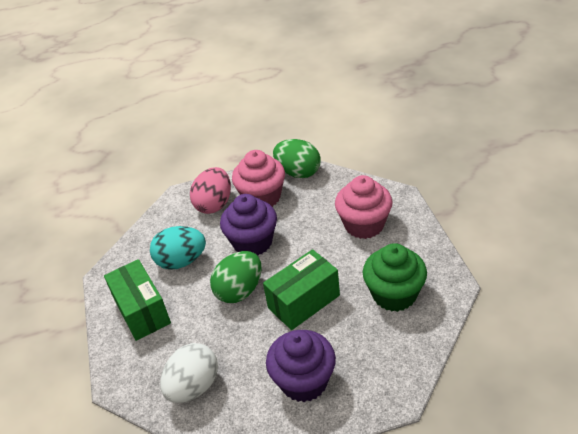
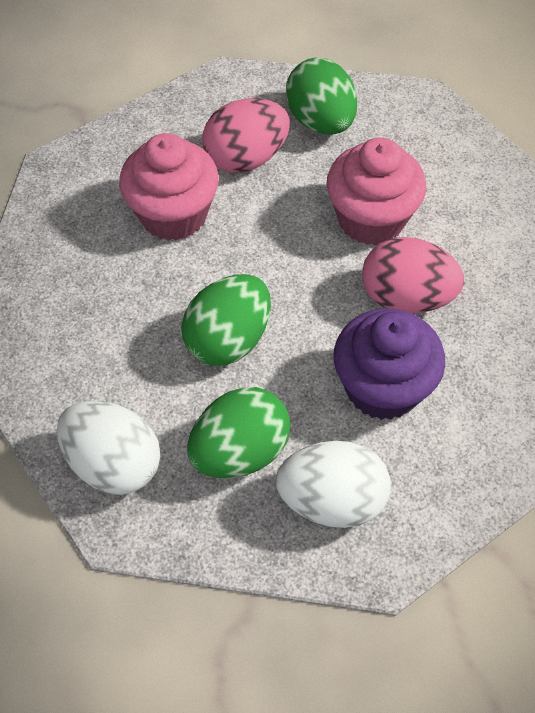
green box: [104,259,171,341] [263,249,340,330] = 2 -> none = 0
green cupcake: [363,243,427,312] = 1 -> none = 0
green egg: [210,251,262,303] [273,139,321,178] = 2 -> [181,274,271,366] [187,387,291,478] [286,58,357,135] = 3
pink egg: [190,167,231,214] = 1 -> [202,98,290,173] [362,237,464,313] = 2
purple cupcake: [220,194,277,256] [266,330,336,402] = 2 -> [334,308,445,420] = 1
turquoise egg: [150,226,206,270] = 1 -> none = 0
white egg: [160,343,218,403] = 1 -> [57,401,160,495] [275,441,391,528] = 2

